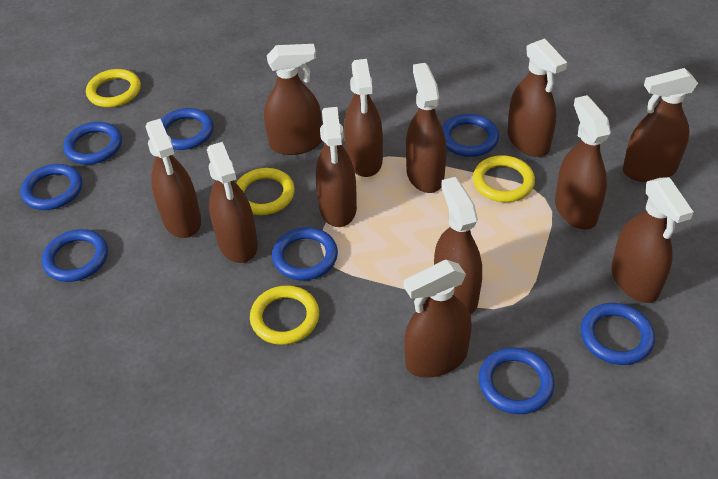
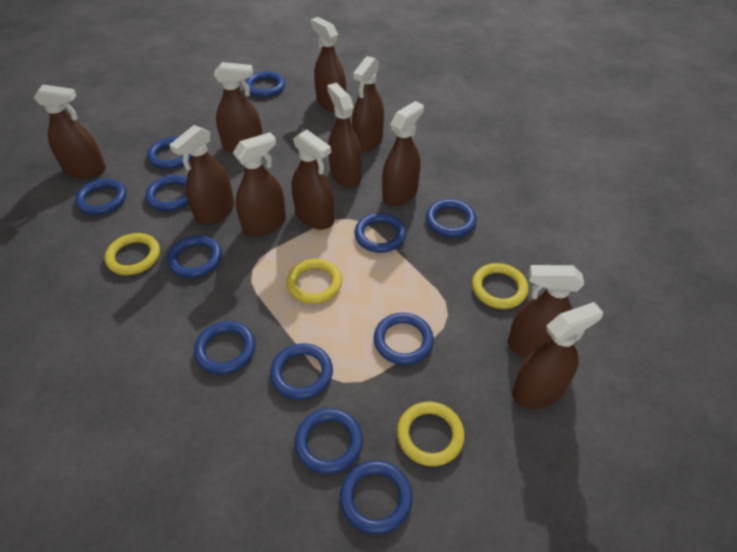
blue ring: [20,164,82,210] [42,229,108,282] [63,122,122,164] [161,108,214,150] [272,227,338,281] [442,114,499,157] [479,347,554,414] [581,303,655,365] = 8 -> [75,179,127,215] [145,175,189,211] [147,137,191,169] [167,235,222,278] [194,321,255,374] [246,71,285,97] [270,343,333,400] [295,408,363,474] [340,460,412,534] [354,213,406,253] [374,313,434,365] [426,199,477,237] = 12
brown spray bottle: [146,119,201,238] [207,142,258,263] [264,44,322,155] [316,107,357,227] [344,59,383,177] [404,260,472,378] [406,63,447,193] [434,177,482,314] [507,38,567,157] [555,95,611,229] [611,177,694,303] [623,68,698,182] = 12 -> [33,85,106,178] [170,125,234,225] [214,62,262,153] [233,132,286,236] [292,130,334,230] [310,17,346,112] [327,83,362,188] [352,56,384,152] [382,101,424,206] [507,265,584,358] [512,302,603,409] = 11

